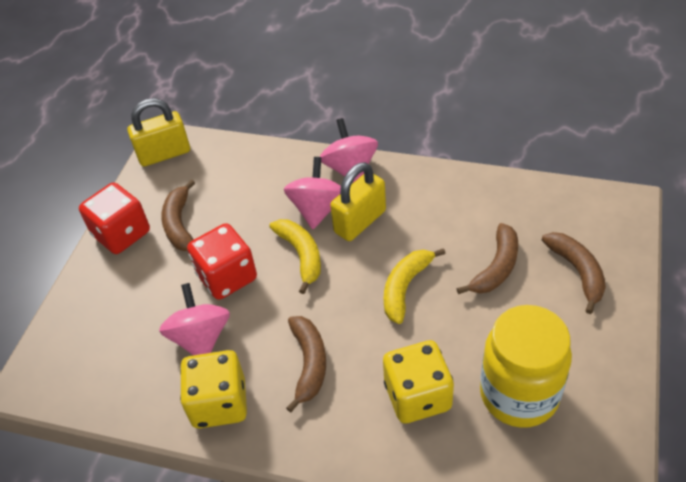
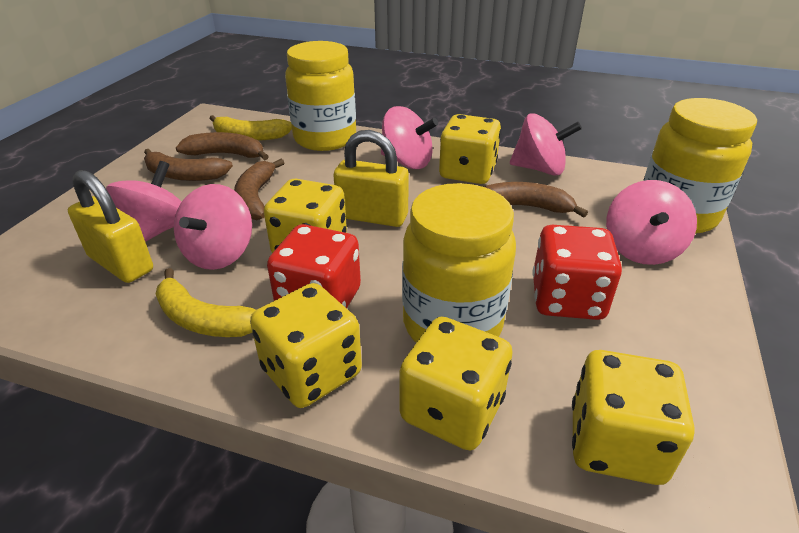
pink spinning top: [159,283,230,355] [284,157,341,229] [320,118,378,183] = 3 -> [106,161,181,242] [174,184,252,270] [381,106,438,169] [510,113,582,176] [606,180,697,265] = 5
yellow dice: [180,350,247,429] [383,340,454,424] = 2 -> [250,283,362,408] [264,179,347,253] [400,317,513,450] [439,114,501,184] [572,350,695,485] = 5
yellow jar: [480,305,572,428] = 1 -> [285,41,356,151] [402,183,516,343] [643,98,757,234] = 3

